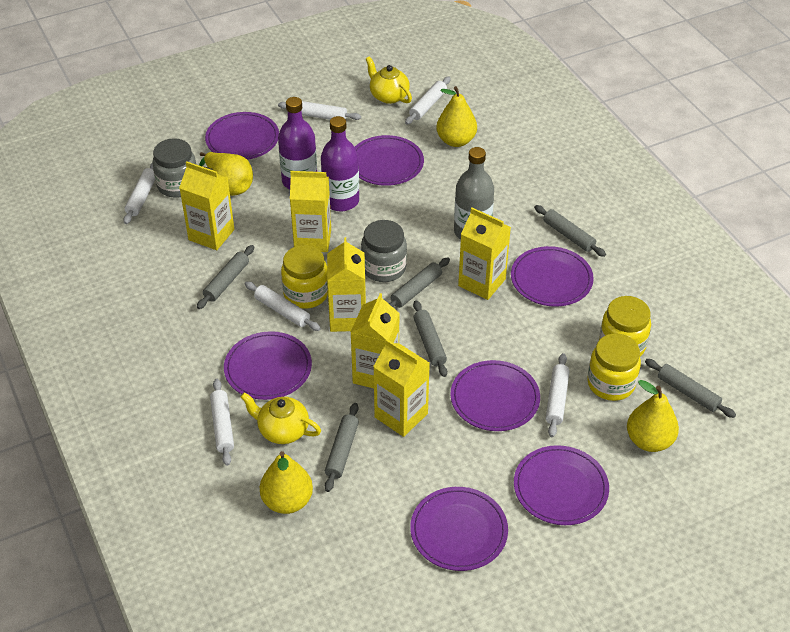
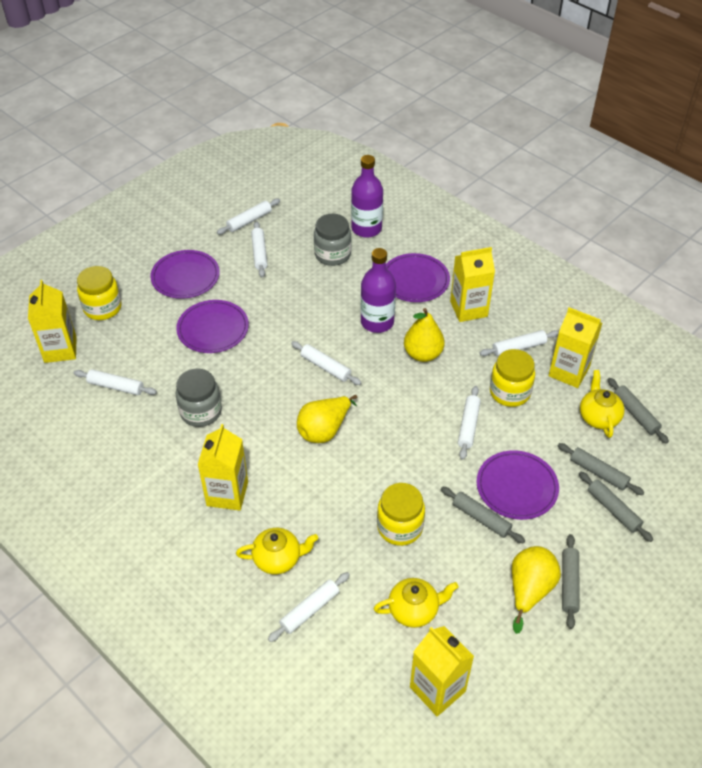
grey bottle: [454,147,494,240] = 1 -> none = 0
grey rolling pin: [197,245,254,309] [325,403,359,492] [388,258,450,308] [413,300,447,377] [534,205,606,257] [645,359,736,418] = 6 -> [441,487,525,543] [558,443,644,495] [562,534,580,629] [579,472,653,542] [608,378,669,444] = 5
purple plate: [205,112,279,160] [224,331,312,400] [355,135,424,186] [410,487,508,571] [450,360,540,431] [511,246,594,307] [514,445,609,525] = 7 -> [150,250,220,299] [176,300,249,353] [386,253,450,302] [476,450,559,520] = 4
white rolling pin: [123,162,155,224] [210,379,234,466] [245,282,321,331] [278,101,361,120] [405,77,451,125] [546,353,570,437] = 6 -> [74,369,157,395] [217,199,280,234] [251,221,268,277] [268,572,350,642] [291,341,362,385] [458,386,481,460] [480,330,559,356] = 7
yellow carton: [179,162,234,250] [290,171,331,252] [327,237,366,332] [351,293,400,388] [373,339,430,437] [458,208,511,300] = 6 -> [28,280,77,363] [198,424,248,511] [410,626,474,716] [450,247,495,322] [549,307,602,388] = 5
yellow pear: [199,152,253,196] [260,451,313,514] [436,86,477,147] [627,380,679,452] = 4 -> [297,395,357,443] [404,308,445,362] [512,546,561,634] = 3
yellow teapot: [241,392,321,444] [366,56,412,104] = 2 -> [236,528,318,574] [374,578,459,628] [580,370,625,438] = 3

